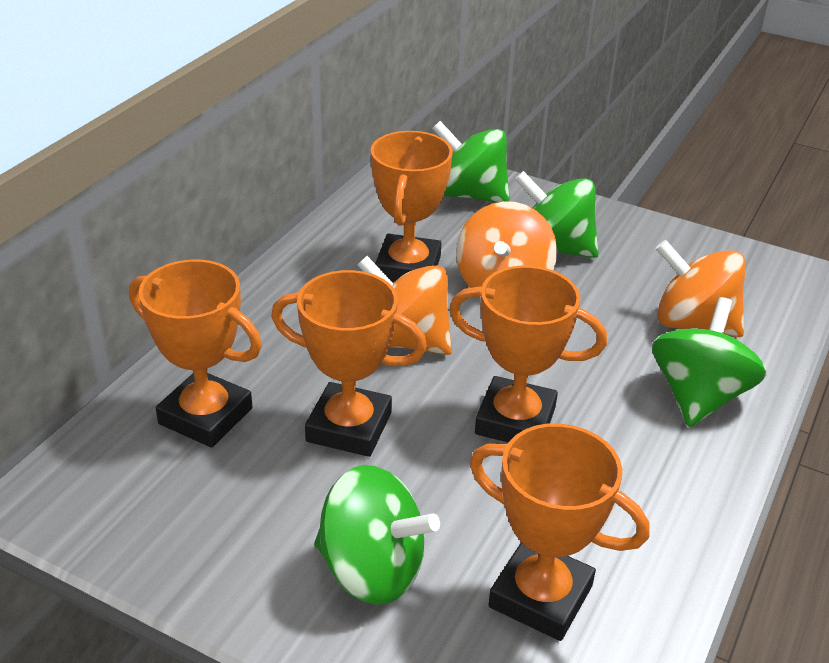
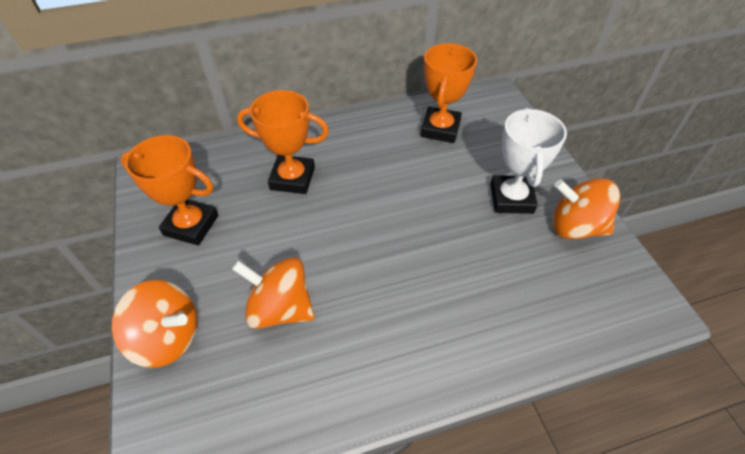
green spinning top: [314,465,440,605] [432,121,510,203] [515,171,599,258] [652,297,766,427] = 4 -> none = 0
orange trophy: [129,259,262,448] [271,270,427,457] [370,131,453,283] [449,266,607,442] [470,423,649,641] = 5 -> [120,135,219,245] [237,90,329,194] [421,43,477,143] = 3
white trophy: none = 0 -> [490,108,567,214] = 1

